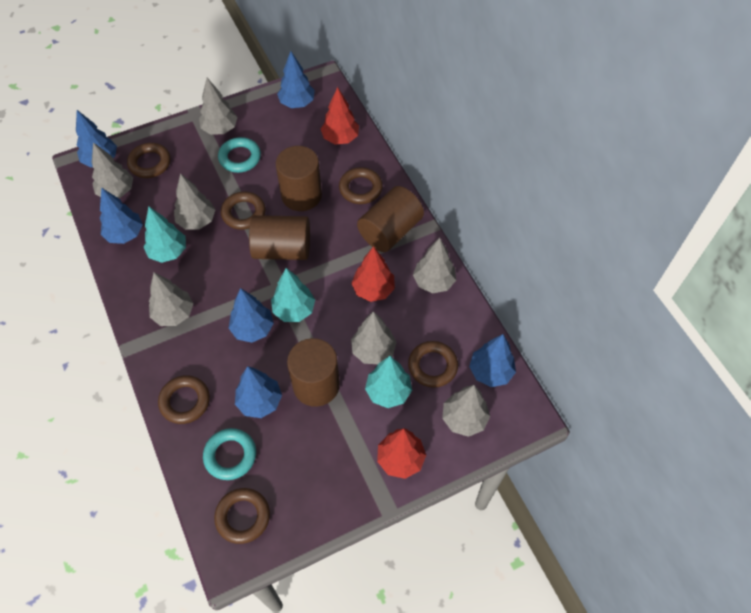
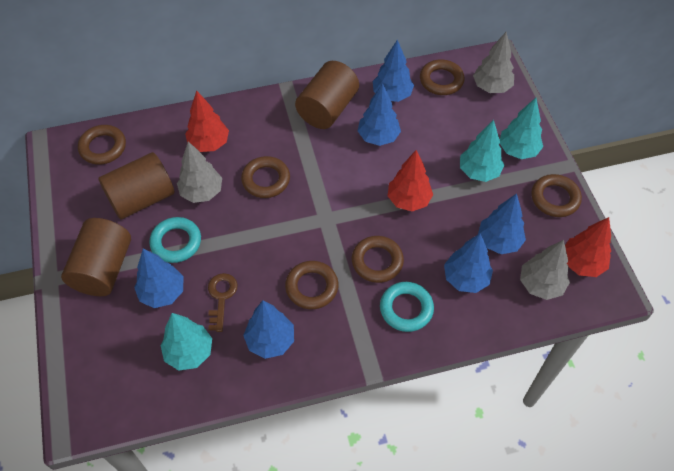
brown cylinder: [249,215,310,260] [276,146,322,211] [287,338,340,407] [357,186,424,252] = 4 -> [61,218,131,296] [98,152,174,219] [295,61,359,129] = 3
brown key: none = 0 -> [208,273,238,332] = 1
grey tree: [92,142,133,198] [149,272,194,326] [174,173,215,230] [199,78,237,135] [351,311,396,364] [413,238,456,293] [442,385,490,437] = 7 -> [177,141,222,203] [473,32,514,93] [520,240,570,300] = 3

